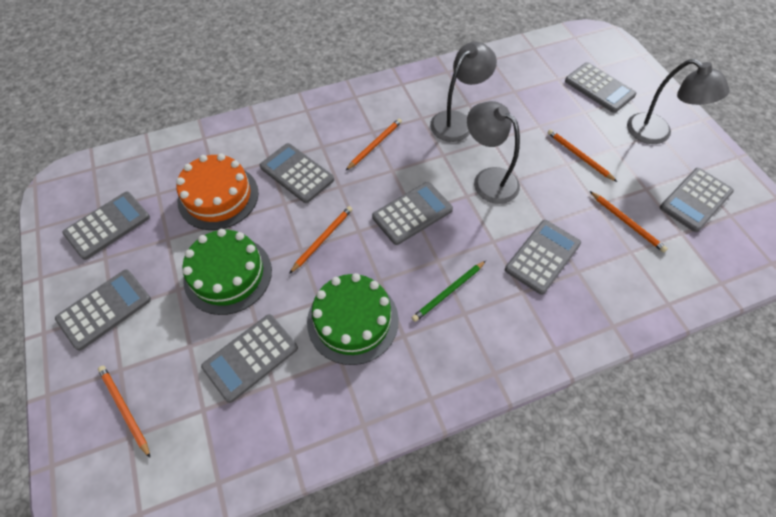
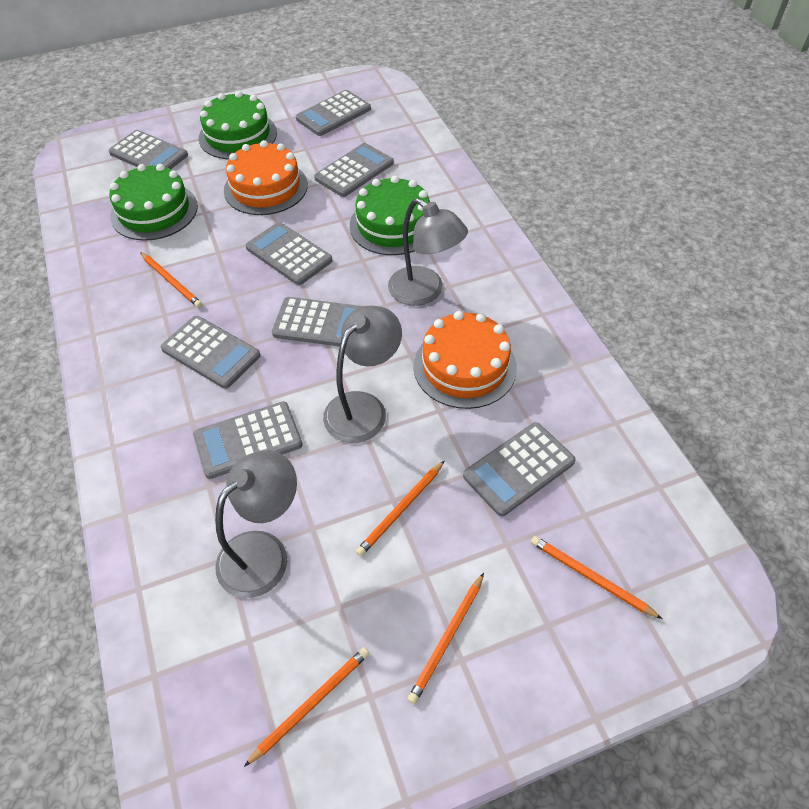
green cake: [183,229,272,315] [307,273,399,365] = 2 -> [109,164,198,241] [199,91,277,159] [350,176,430,255] = 3
green pencil: [411,261,486,322] = 1 -> none = 0
orange cake: [176,154,259,230] = 1 -> [224,140,308,215] [414,311,517,409] = 2

